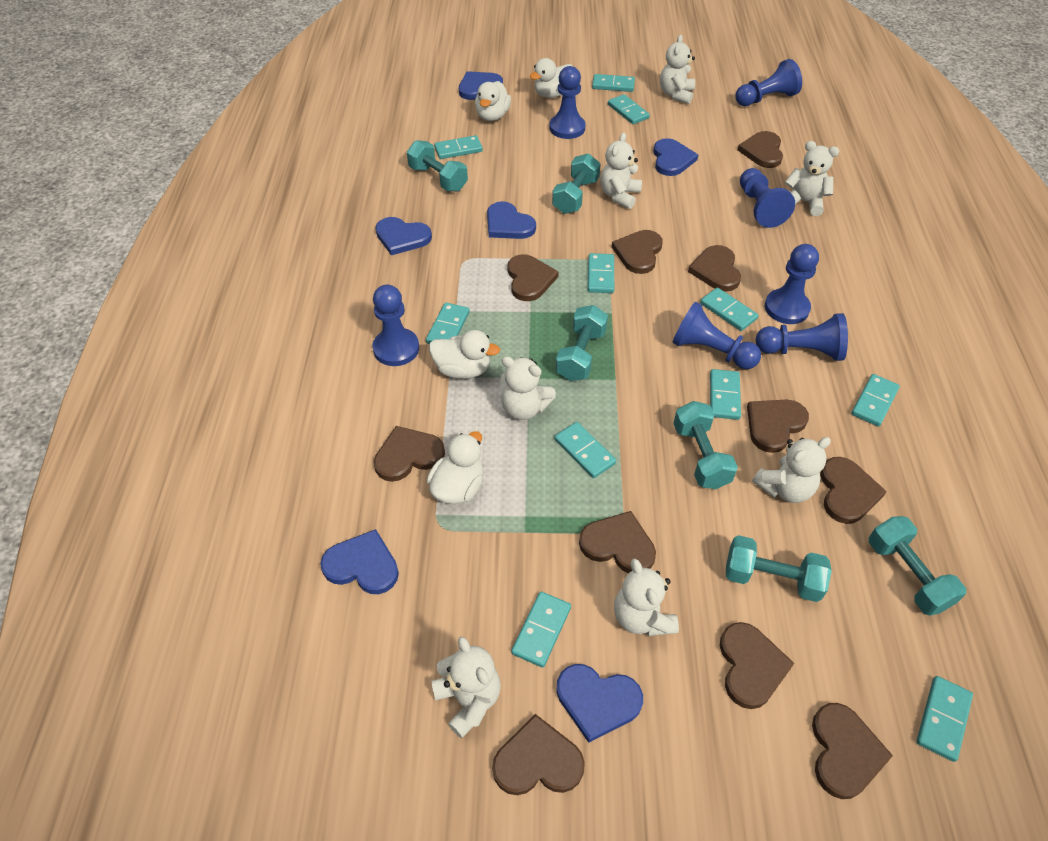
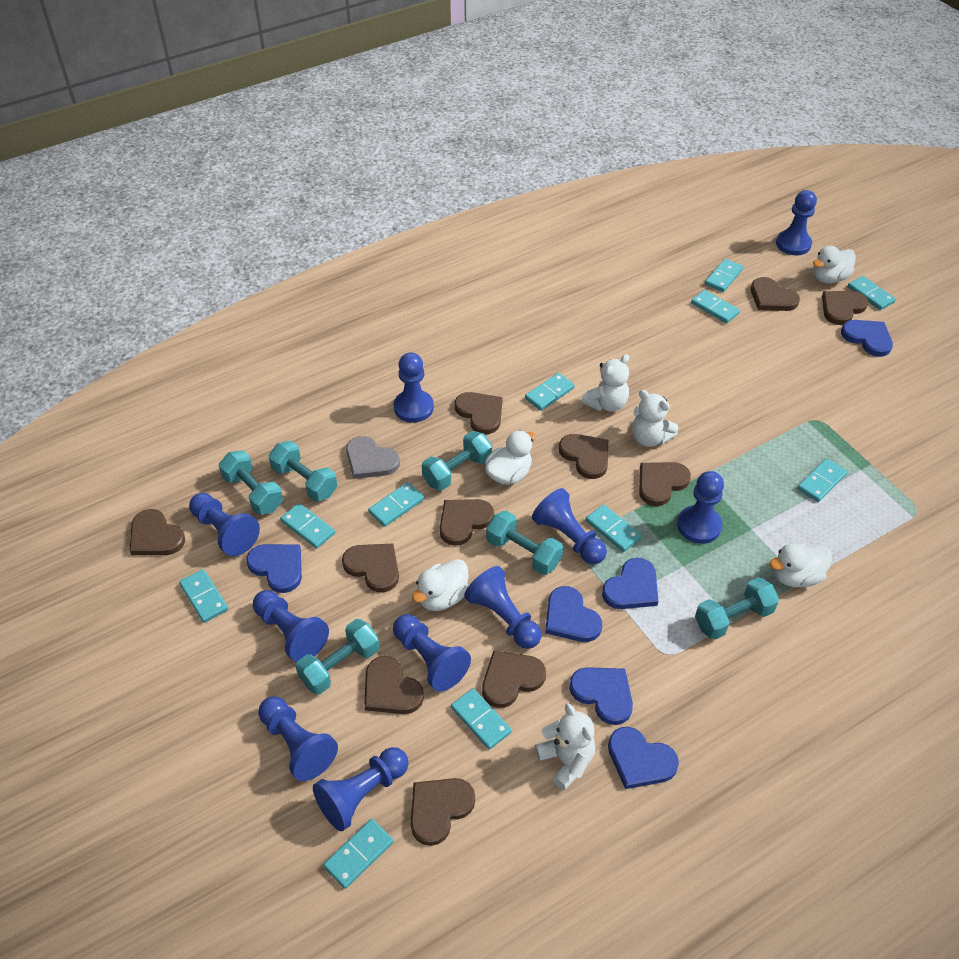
blue pawn: [373,285,419,366] [549,66,586,139] [672,302,761,369] [735,59,802,106] [740,168,795,228] [755,313,848,361] [765,244,819,324] = 7 -> [189,493,260,556] [253,590,329,662] [258,696,338,781] [313,747,408,832] [393,614,471,692] [394,352,434,423] [464,566,542,649] [532,488,607,564] [677,471,724,544] [776,190,817,255] = 10
grey heart: none = 0 -> [346,436,400,479] = 1
white teddy bear: [431,637,501,738] [500,356,556,420] [600,132,642,209] [614,558,679,636] [660,35,695,104] [752,437,831,503] [785,141,839,216] = 7 -> [535,703,595,790] [581,354,629,412] [632,390,678,447] = 3

